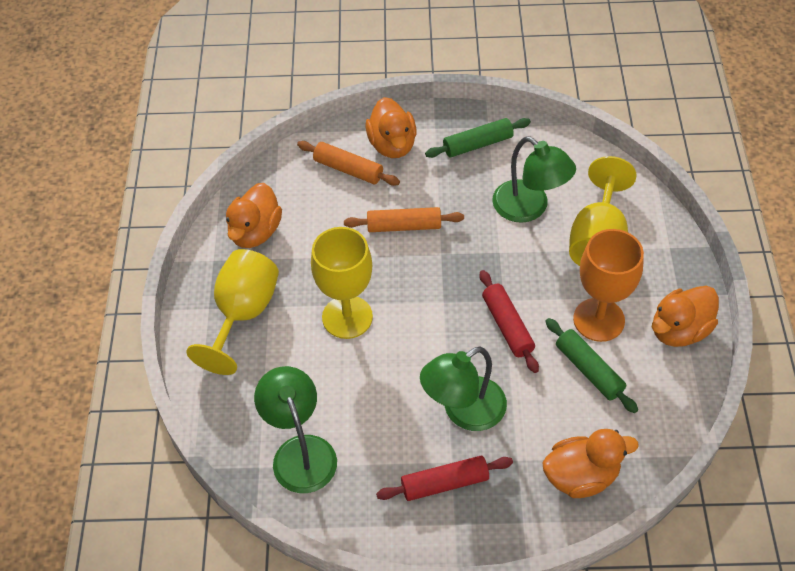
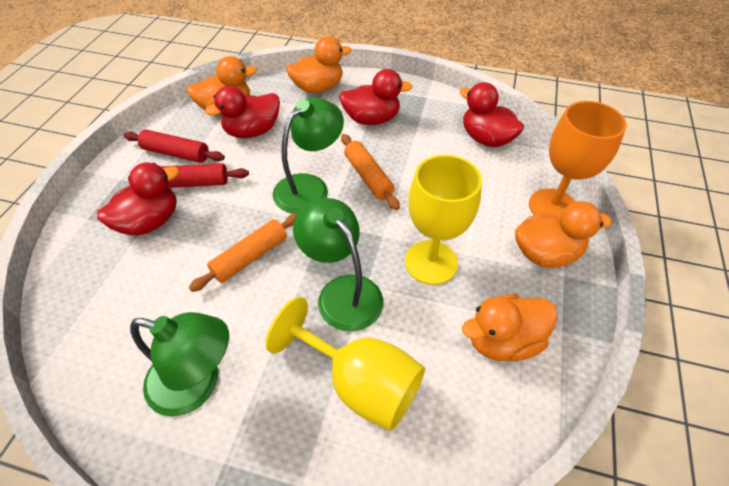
green rolling pin: [425,118,531,158] [545,318,638,413] = 2 -> none = 0
red duck: none = 0 -> [97,163,179,236] [205,86,280,138] [339,69,413,125] [459,82,524,147] = 4
yellow goblet: [186,249,279,375] [311,227,373,339] [569,156,637,266] = 3 -> [265,297,425,431] [405,155,482,285] = 2

